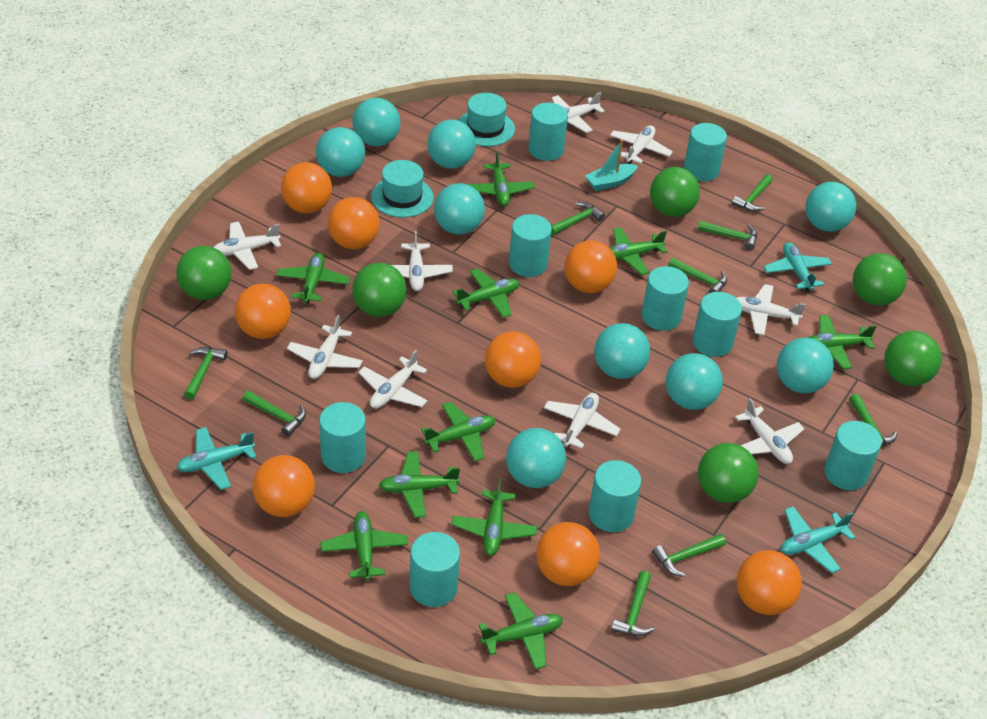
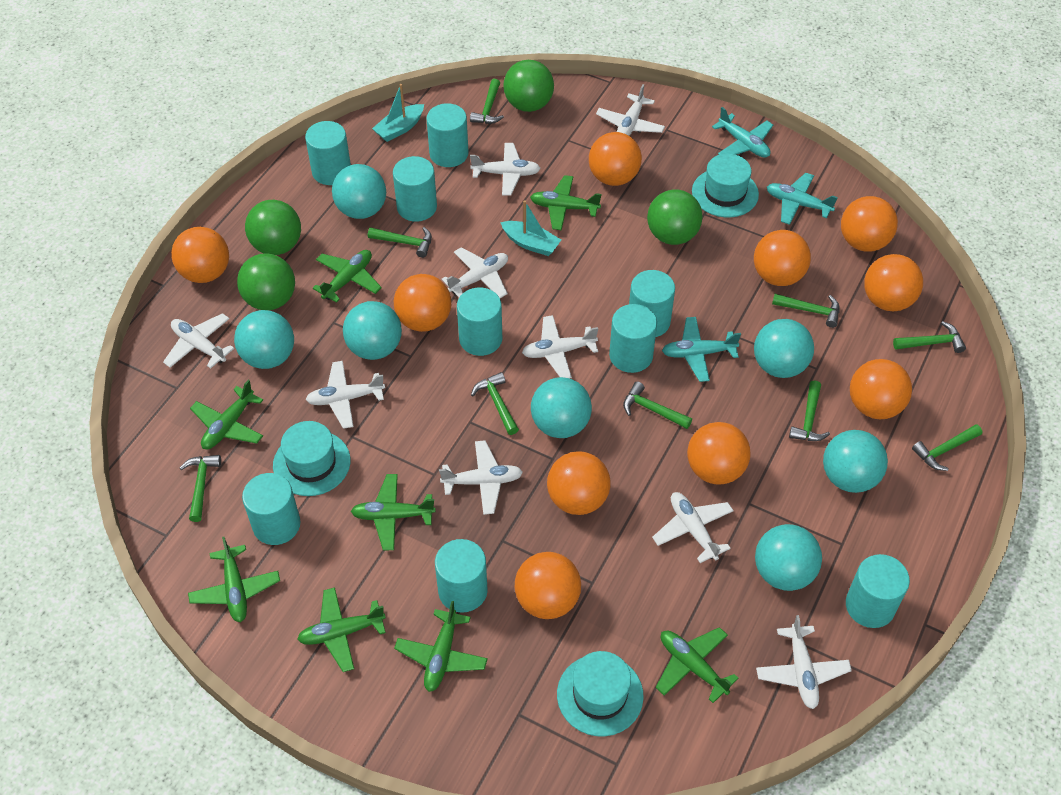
green ball: [176,246,232,300] [352,263,407,317] [650,167,700,217] [698,443,759,503] [853,253,907,306] [884,331,942,386] = 6 -> [237,253,295,310] [245,200,301,255] [503,60,554,112] [647,189,703,245] = 4
green plane: [276,253,350,304] [320,511,408,581] [379,451,460,518] [421,402,495,461] [452,478,537,556] [453,268,520,318] [467,151,535,206] [479,592,563,670] [610,227,668,275] [808,315,877,369] = 10 -> [188,537,280,622] [190,380,263,449] [297,587,386,672] [313,250,382,303] [351,474,436,550] [394,601,488,692] [530,175,602,230] [656,627,739,703] = 8
orange ball: [235,284,291,339] [252,455,315,517] [281,162,332,213] [328,197,380,249] [485,331,541,388] [536,522,600,586] [564,240,617,293] [737,550,802,615] = 8 -> [171,227,229,283] [394,274,451,332] [515,552,581,619] [547,451,611,515] [589,132,642,186] [687,422,751,485] [754,230,811,286] [841,196,898,252] [850,359,912,419] [864,254,923,311] = 10
turquoise ball: [316,127,365,177] [352,98,400,146] [427,120,476,169] [434,183,485,234] [506,428,566,488] [594,323,650,379] [665,353,723,410] [777,338,834,393] [805,182,856,232] = 9 -> [234,310,294,369] [332,164,386,219] [343,301,402,360] [531,377,592,438] [754,319,814,378] [755,524,822,591] [823,430,888,493] = 7
turquoise boat: [585,140,638,191] = 1 -> [372,84,424,142] [500,200,561,256] = 2
turquoise hat: [371,160,434,218] [458,93,515,146] = 2 -> [273,421,350,496] [557,651,644,736] [692,154,759,217] = 3

